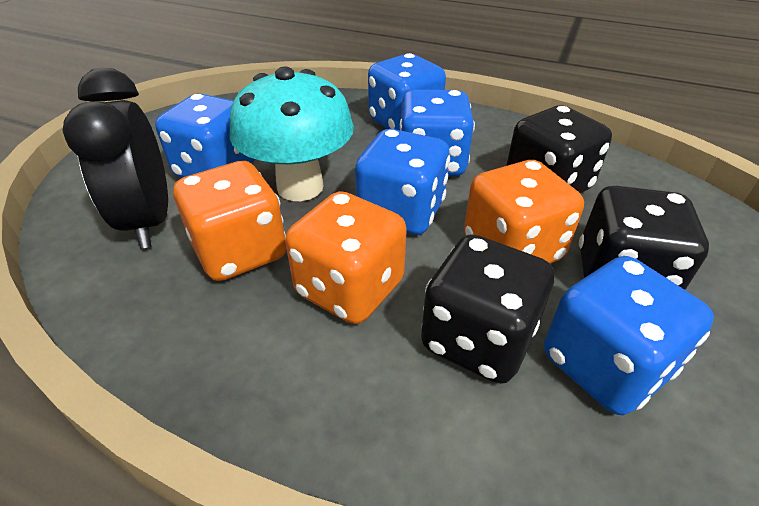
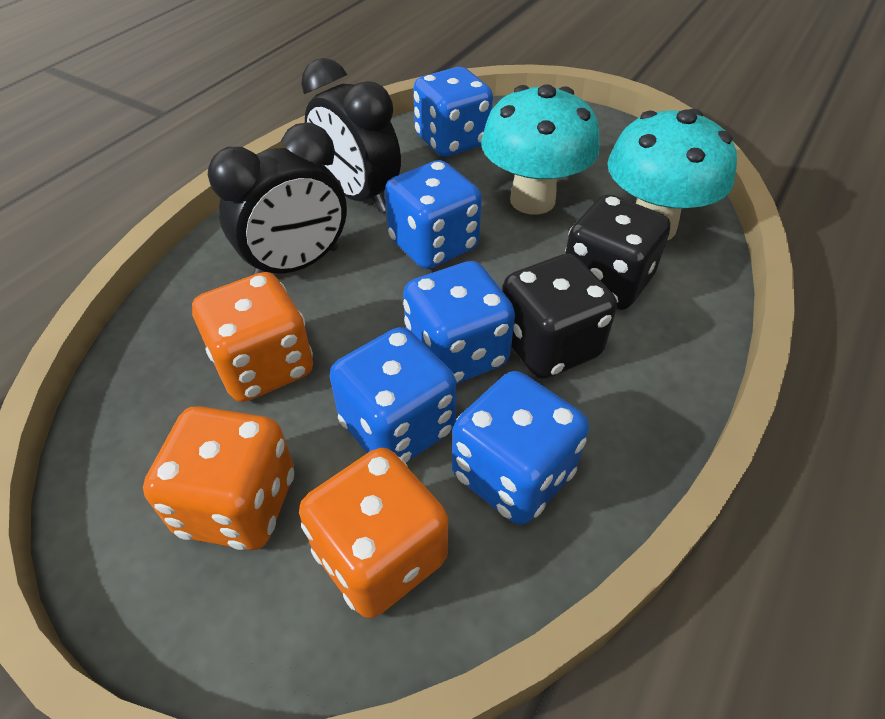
black clock: [62,68,168,249] = 1 -> [208,122,347,275] [301,58,401,212] = 2
black dice: [421,234,554,384] [506,105,612,194] [579,186,709,290] = 3 -> [502,254,617,379] [565,194,670,310] = 2
turquoise mushroom: [229,67,354,201] = 1 -> [481,84,600,215] [607,109,737,240] = 2

